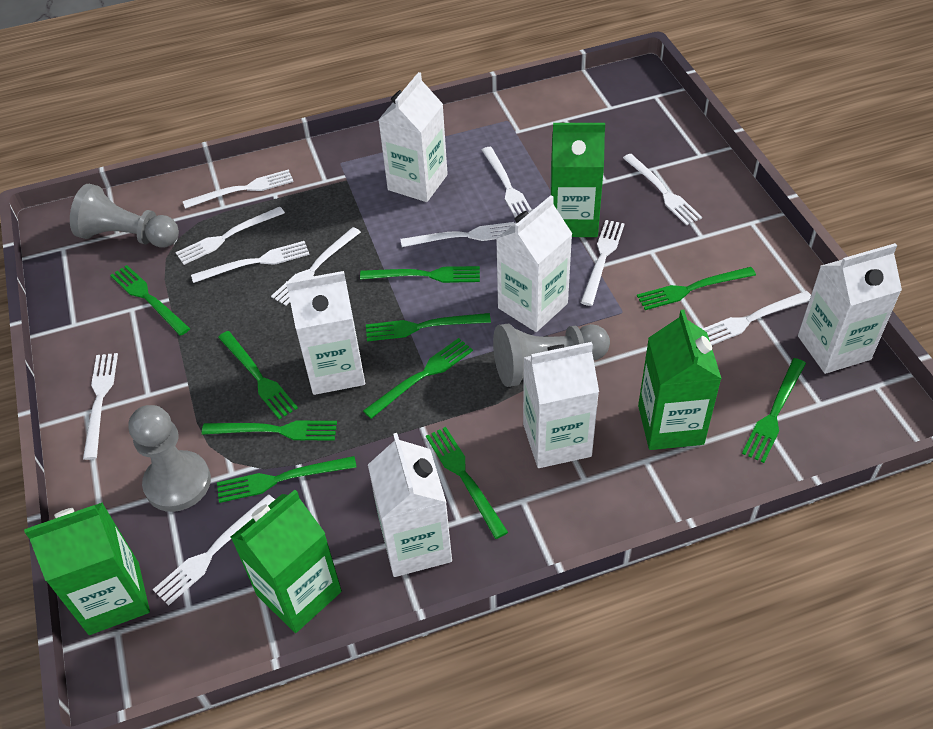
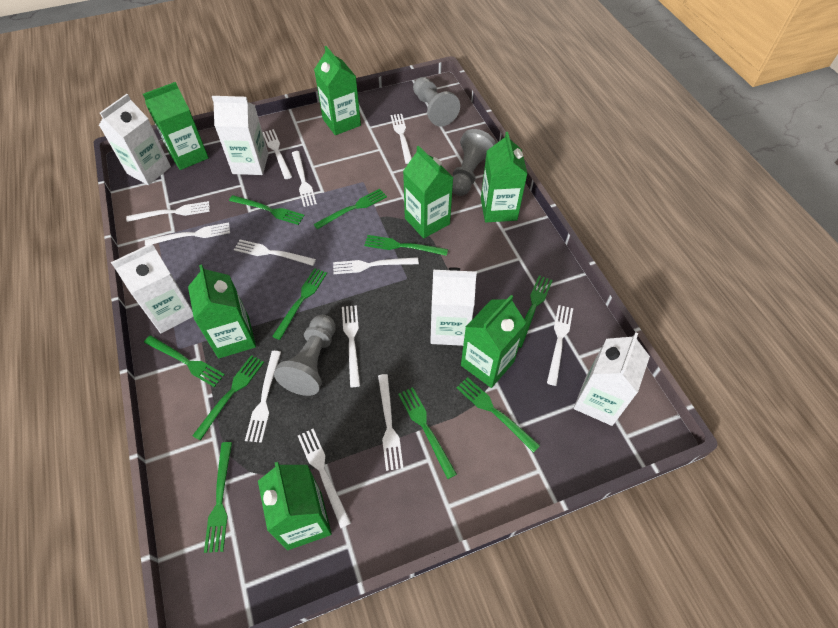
green carton: [24,502,150,635] [231,490,342,633] [550,123,605,237] [638,310,722,450] = 4 -> [143,82,209,170] [188,264,256,358] [258,462,332,550] [314,46,361,135] [403,145,454,238] [461,295,526,388] [481,132,528,222] = 7
white carton: [286,271,365,395] [368,433,452,577] [378,72,448,202] [496,195,572,332] [523,342,599,468] [798,243,902,374] = 6 -> [99,94,171,185] [111,243,193,333] [212,96,268,175] [430,267,477,346] [574,332,650,426] = 5
white fork: [83,353,118,460] [153,494,275,606] [175,207,285,265] [183,169,294,209] [191,241,310,283] [271,227,361,306] [401,222,514,247] [482,147,532,217] [580,220,625,306] [623,154,702,226] [703,291,811,345] = 11 -> [126,201,210,222] [145,222,230,246] [234,240,316,266] [245,351,281,443] [263,129,292,179] [292,151,317,207] [298,429,351,528] [333,257,419,274] [342,305,360,387] [378,374,403,471] [391,114,412,164] [547,305,573,386] = 12

